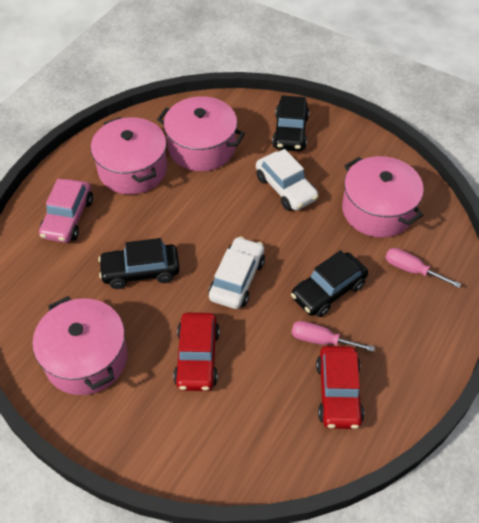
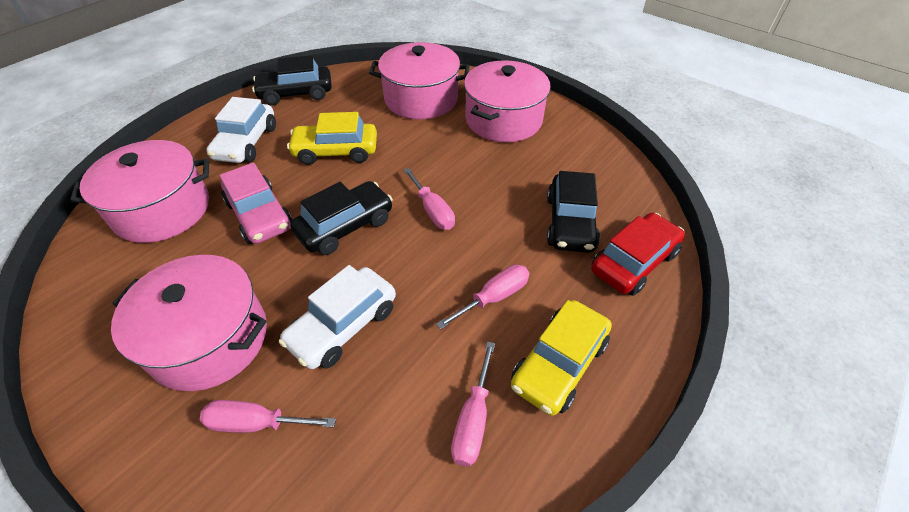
pink screwdriver: [292,321,375,352] [385,248,461,288] = 2 -> [200,400,336,433] [404,168,455,230] [436,265,529,330] [451,341,495,467] = 4
red car: [173,313,220,391] [316,346,364,429] = 2 -> [591,213,685,296] = 1
yellow car: none = 0 -> [287,112,377,165] [511,300,612,416] = 2

